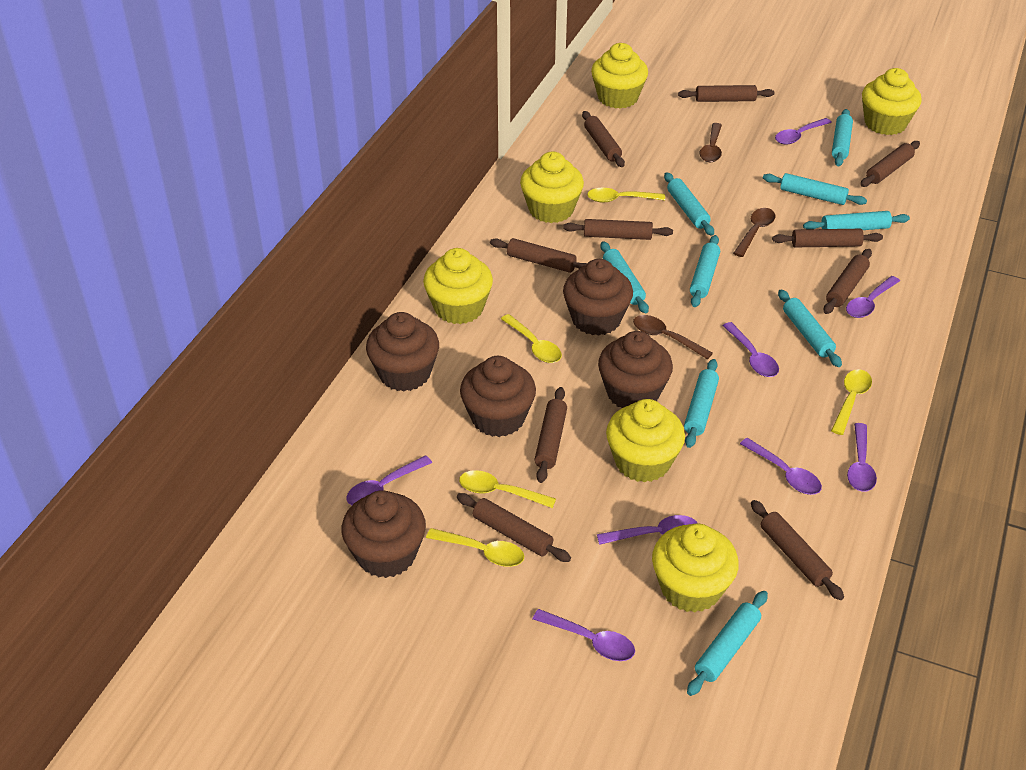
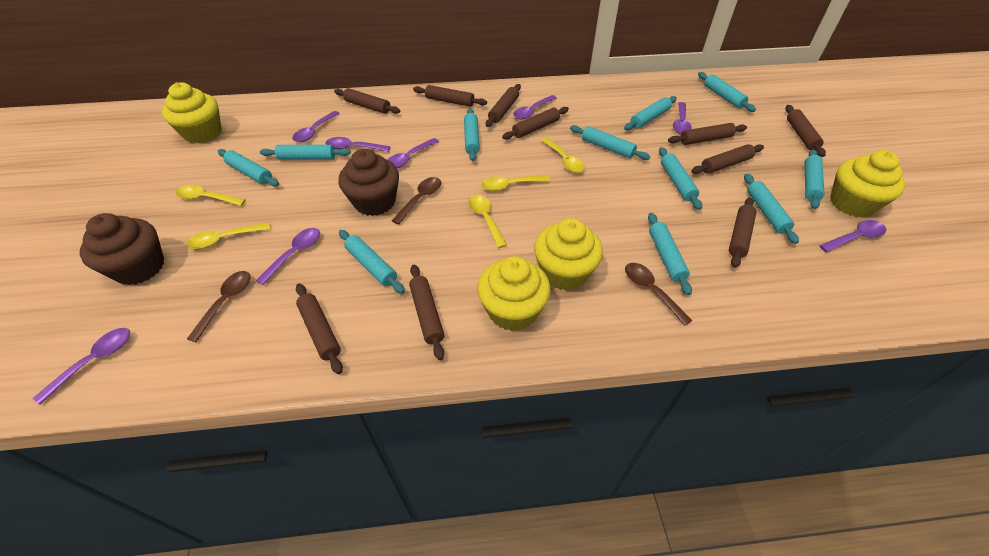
brown cupcake: [341,490,426,578] [366,312,439,391] [460,356,536,437] [563,259,633,336] [598,331,673,408] = 5 -> [80,213,164,285] [338,149,399,216] = 2
turquoise rolling pin: [600,241,649,314] [664,172,714,236] [684,359,719,448] [687,591,768,696] [690,235,720,307] [763,173,867,205] [778,289,842,367] [803,211,910,230] [832,109,853,166] = 9 -> [218,149,279,187] [260,145,351,160] [339,230,405,294] [464,108,480,161] [570,125,650,160] [624,96,677,130] [648,213,692,295] [659,147,702,210] [698,72,756,112] [744,174,799,244] [805,149,824,209] = 11
yellow cupcake: [423,248,493,324] [520,152,584,223] [591,43,648,109] [606,399,685,483] [652,523,739,613] [862,68,922,135] = 6 -> [162,82,222,144] [477,256,551,331] [534,218,603,291] [830,150,905,218] = 4

